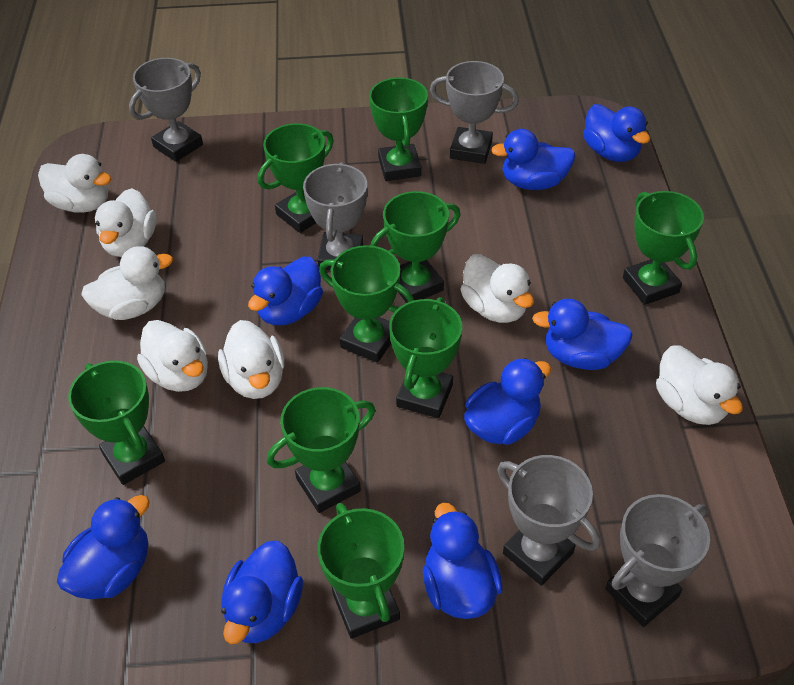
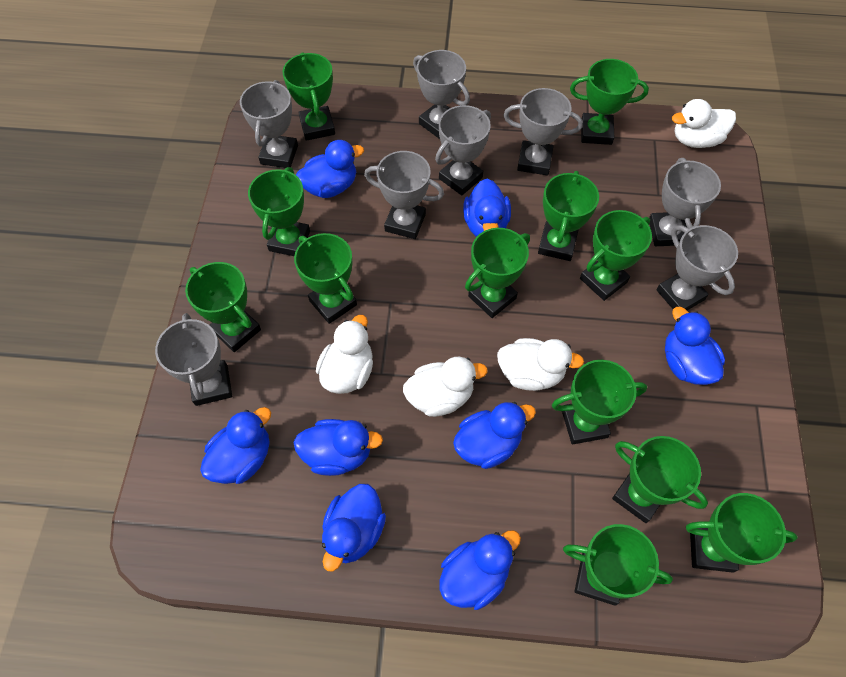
green trophy: [68,360,165,485] [258,123,334,233] [267,387,375,513] [317,503,404,639] [319,245,414,363] [369,77,428,181] [371,191,460,303] [389,297,462,418] [623,191,704,305] = 9 -> [185,262,261,352] [248,167,310,256] [283,52,335,141] [294,233,357,324] [465,228,530,318] [538,171,599,261] [552,360,647,444] [563,524,673,606] [570,59,649,145] [580,210,652,301] [612,436,708,523] [686,493,798,573] = 12
grey trophy: [129,58,203,162] [303,162,367,270] [430,61,519,164] [497,455,600,586] [605,494,710,627] = 5 -> [155,313,232,406] [240,80,298,168] [364,151,444,239] [413,50,470,139] [435,105,491,196] [503,88,583,175] [649,158,721,246] [656,225,738,310] = 8
white duck: [38,154,112,213] [81,246,173,320] [95,188,156,257] [137,320,208,392] [218,320,284,399] [460,254,534,323] [656,346,743,425] = 7 -> [316,315,373,394] [403,357,488,417] [497,338,584,391] [672,99,736,148] = 4

